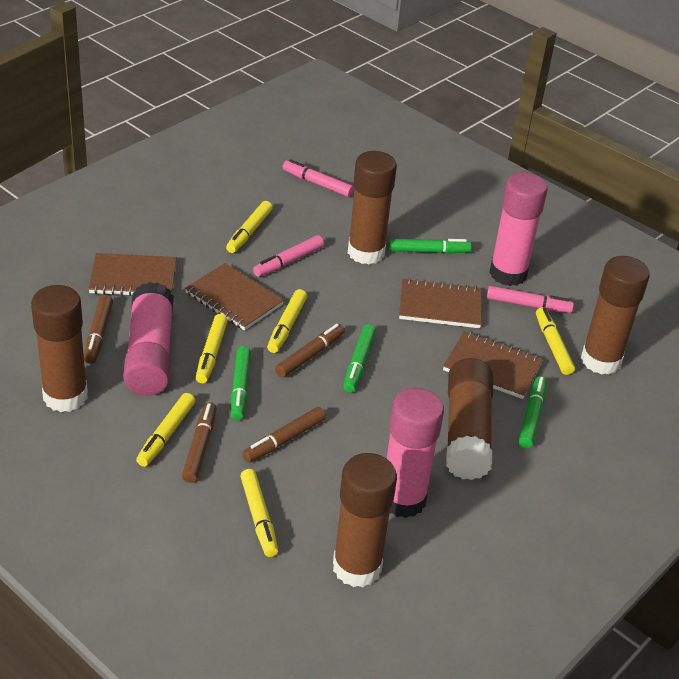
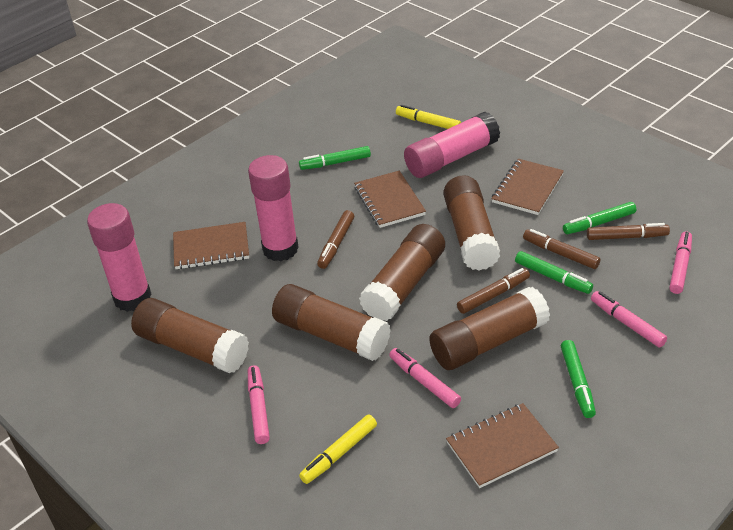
pink marker: [253,235,324,277] [283,159,354,197] [487,286,574,313] = 3 -> [248,365,270,444] [389,348,461,408] [591,291,667,348] [669,231,692,294] = 4
yellow marker: [136,393,195,467] [196,314,228,383] [226,201,273,253] [240,469,278,557] [267,289,307,353] [536,307,575,375] = 6 -> [299,414,377,484] [396,105,461,129] = 2

